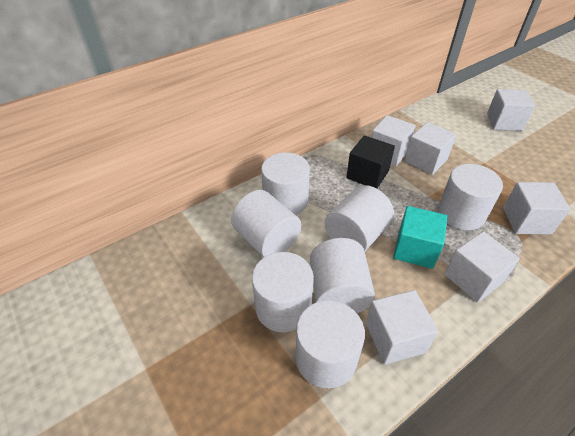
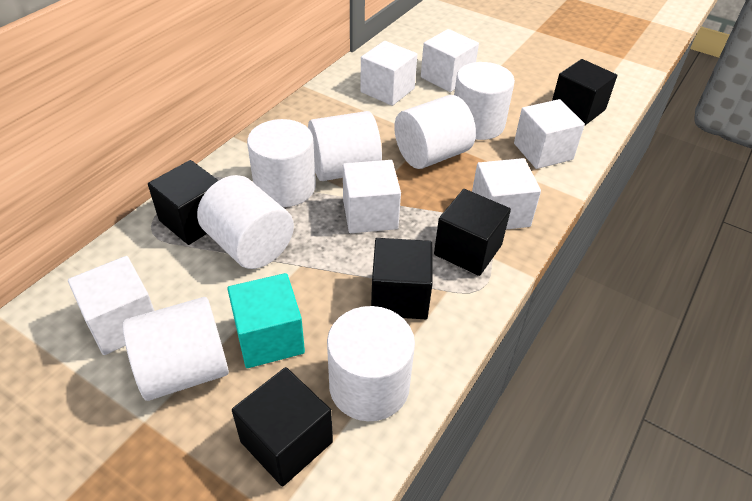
black cube: [346,135,395,189] = 1 -> [148,160,219,245] [232,367,333,487] [371,238,433,319] [434,189,511,276] [552,59,617,125] = 5

